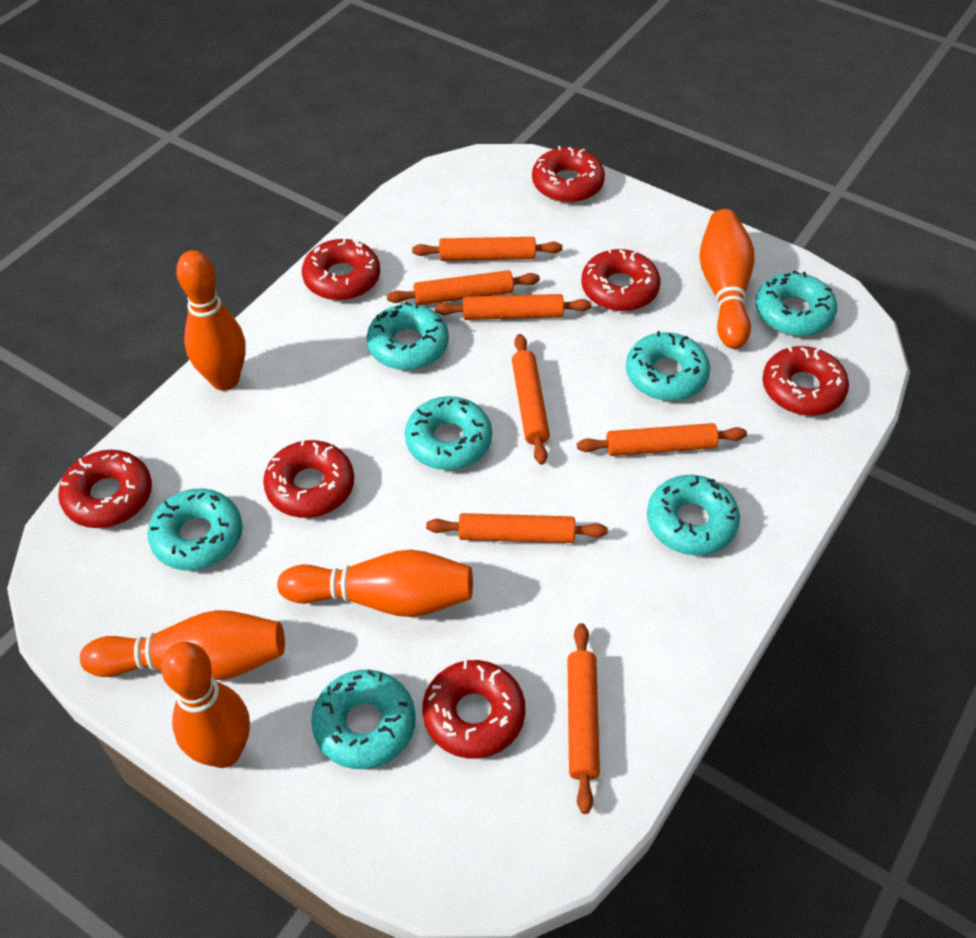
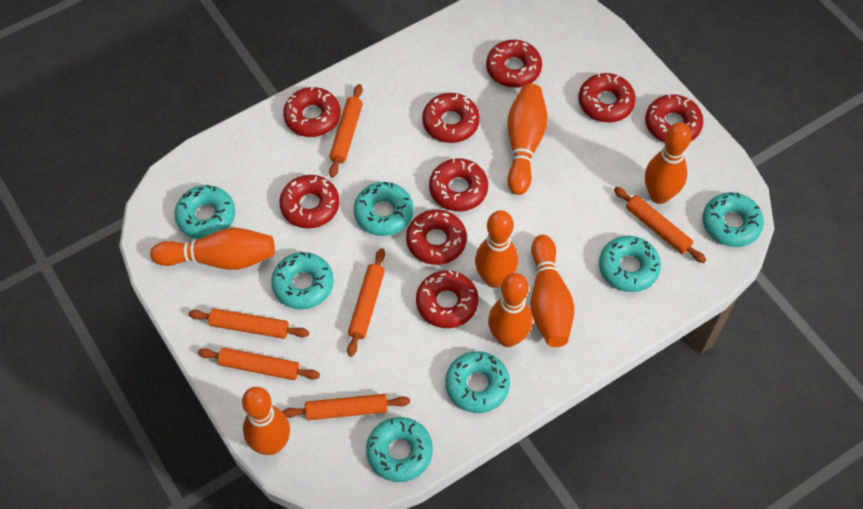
orange bowling pin: [80,610,285,680] [161,642,250,768] [176,250,246,391] [277,550,473,617] [699,209,754,349] = 5 -> [150,228,275,270] [242,387,290,455] [475,210,518,288] [488,273,533,347] [508,84,548,195] [531,235,574,347] [645,122,692,204] = 7
orange rolling pin: [387,270,540,305] [412,237,562,261] [426,513,608,543] [435,294,591,320] [512,334,550,465] [567,623,600,814] [577,423,747,456] = 7 -> [188,308,309,339] [198,348,320,380] [282,394,410,420] [329,84,363,178] [347,248,385,357] [614,187,706,263] = 6
red donut: [58,450,152,528] [263,439,354,518] [302,238,380,300] [422,660,525,759] [532,146,605,203] [581,248,660,311] [762,346,849,416] = 7 -> [279,175,339,228] [283,86,341,137] [406,210,467,265] [416,270,478,328] [422,93,480,143] [429,158,488,211] [486,40,542,88] [578,73,636,122] [645,94,703,142] = 9

